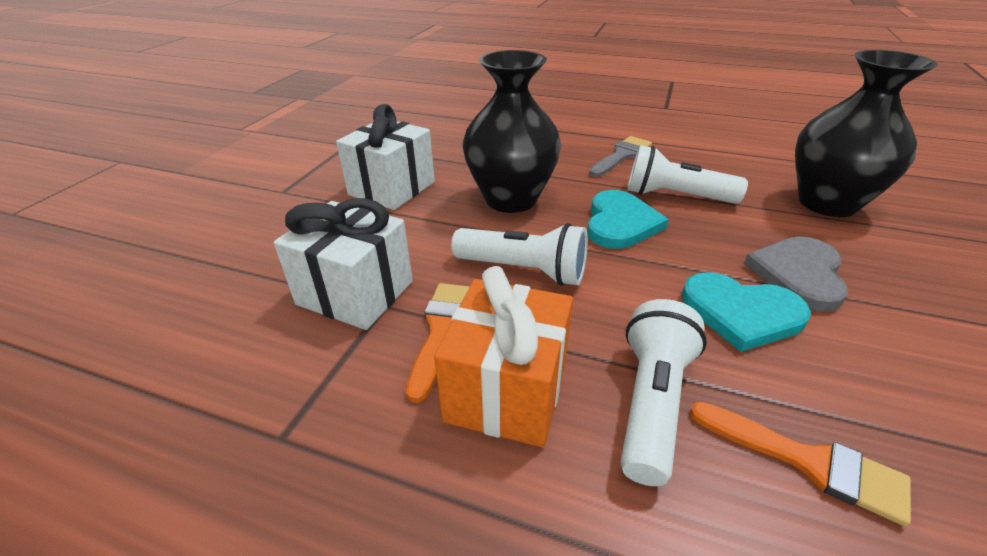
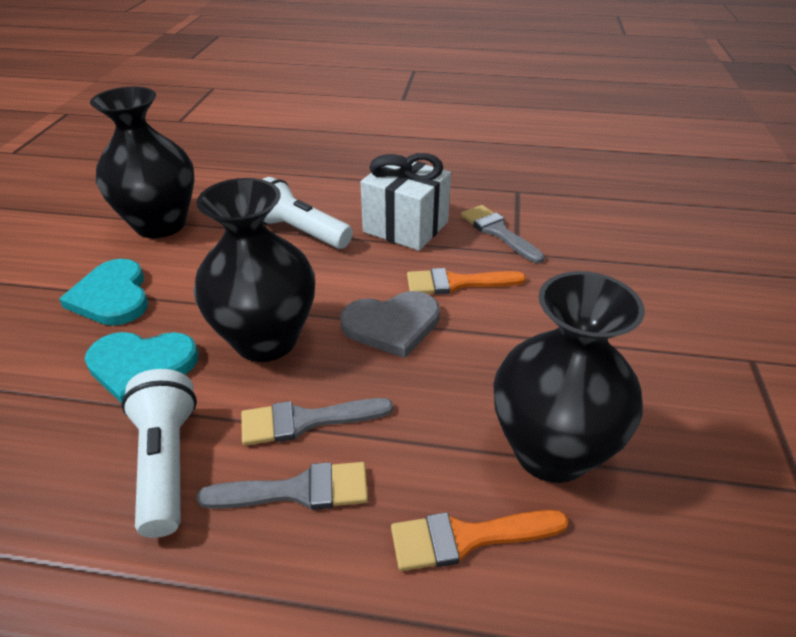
black vase: [463,50,562,213] [795,50,938,217] = 2 -> [90,87,195,238] [193,178,315,362] [493,271,645,483] = 3
grey brush: [589,136,652,177] = 1 -> [196,462,368,510] [241,398,393,446] [461,205,545,264] = 3
orange gift: [434,266,573,447] = 1 -> none = 0
white flashlight: [451,223,588,286] [620,299,707,486] [627,145,748,204] = 3 -> [121,369,197,538] [262,177,353,249] = 2
white gift: [274,198,413,330] [336,104,435,210] = 2 -> [361,153,451,251] = 1

